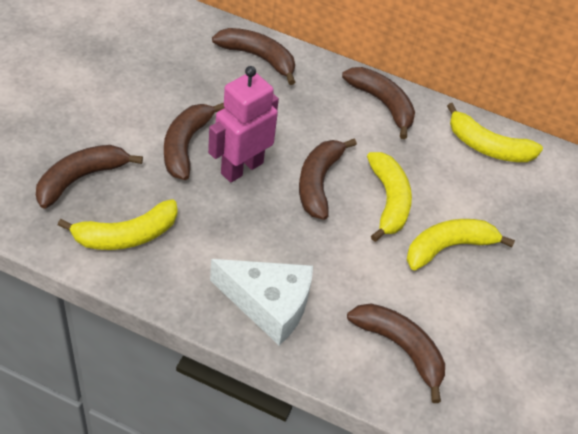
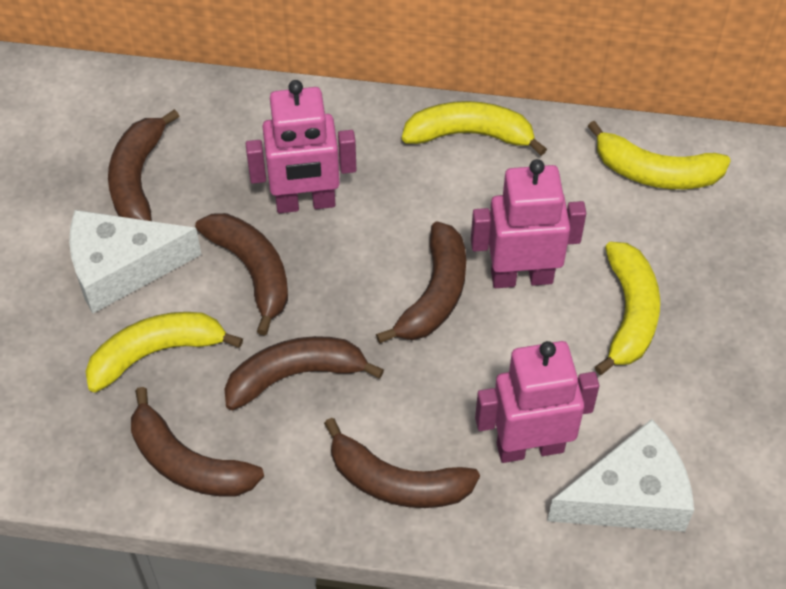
pink robot: [208,66,279,183] = 1 -> [246,80,356,213] [471,159,586,288] [475,341,599,463] = 3
white cheese: [210,259,313,346] = 1 -> [69,210,201,313] [547,419,694,532] = 2

